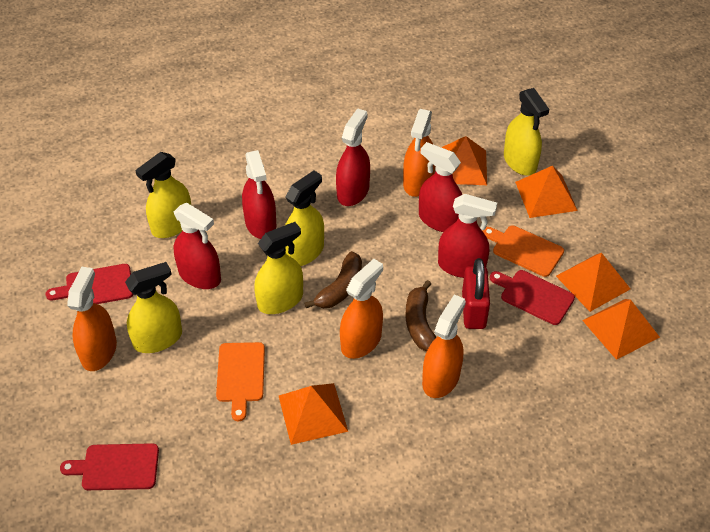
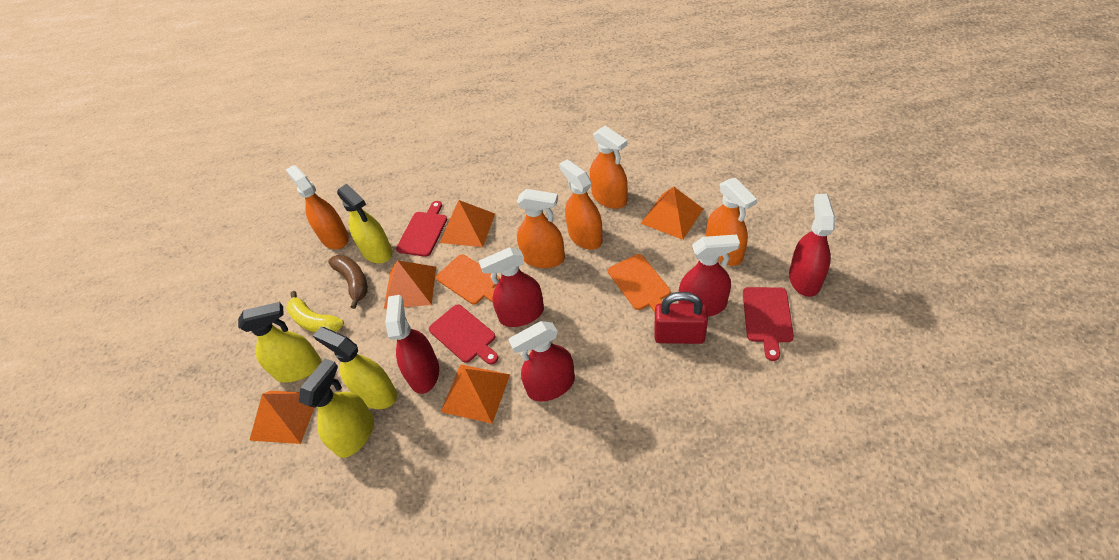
brown banana: [304,251,362,308] [405,280,436,352] = 2 -> [328,255,368,309] = 1
orange spray bottle: [67,267,117,371] [340,259,383,359] [403,109,435,197] [422,295,466,398] = 4 -> [286,165,349,249] [517,189,565,268] [559,159,603,250] [590,126,628,209] [706,178,757,266] = 5
yellow banana: none = 0 -> [286,291,344,333] = 1
yellow spray bottle: [125,262,182,353] [135,152,191,238] [254,222,303,314] [285,170,324,266] [504,88,549,175] = 5 -> [238,302,321,383] [299,359,374,458] [313,327,397,409] [337,184,392,263] = 4

